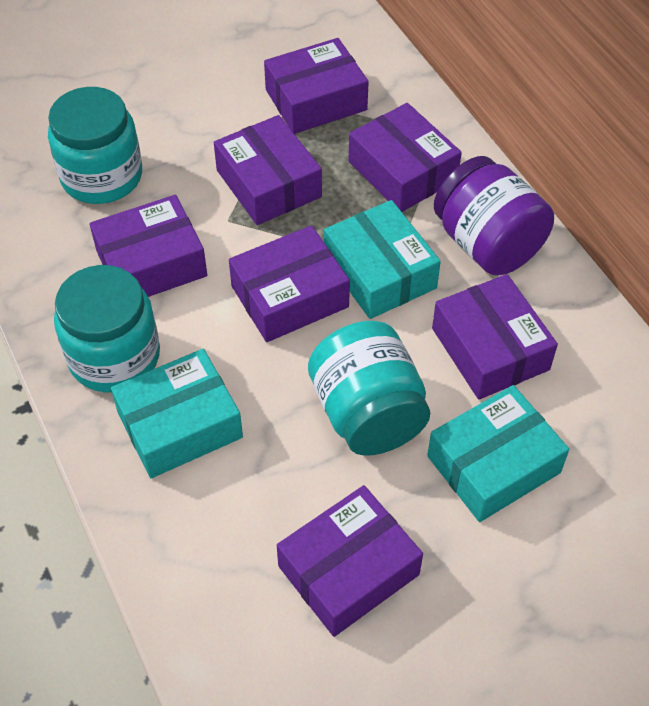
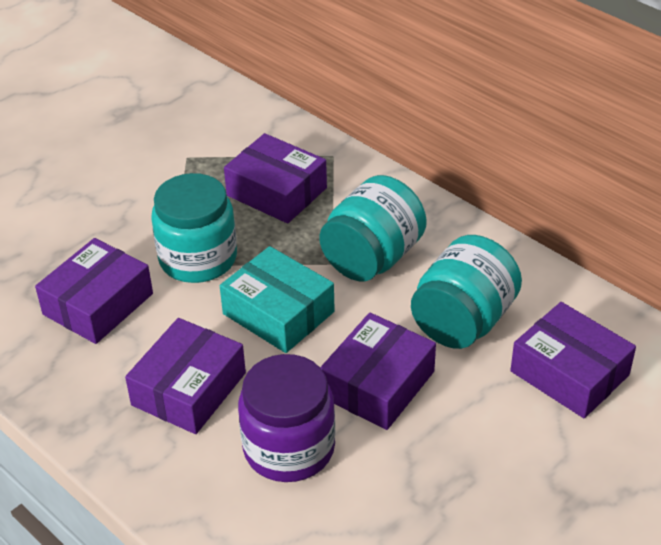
purple box: [90,195,207,297] [214,115,322,225] [229,225,350,342] [264,38,369,134] [277,485,423,637] [349,103,462,212] [432,274,558,400] = 7 -> [35,238,153,344] [125,318,246,434] [224,133,327,224] [320,313,436,430] [510,302,636,418] = 5
turquoise box: [111,349,243,478] [324,200,441,319] [427,385,569,522] = 3 -> [220,246,335,353] = 1

